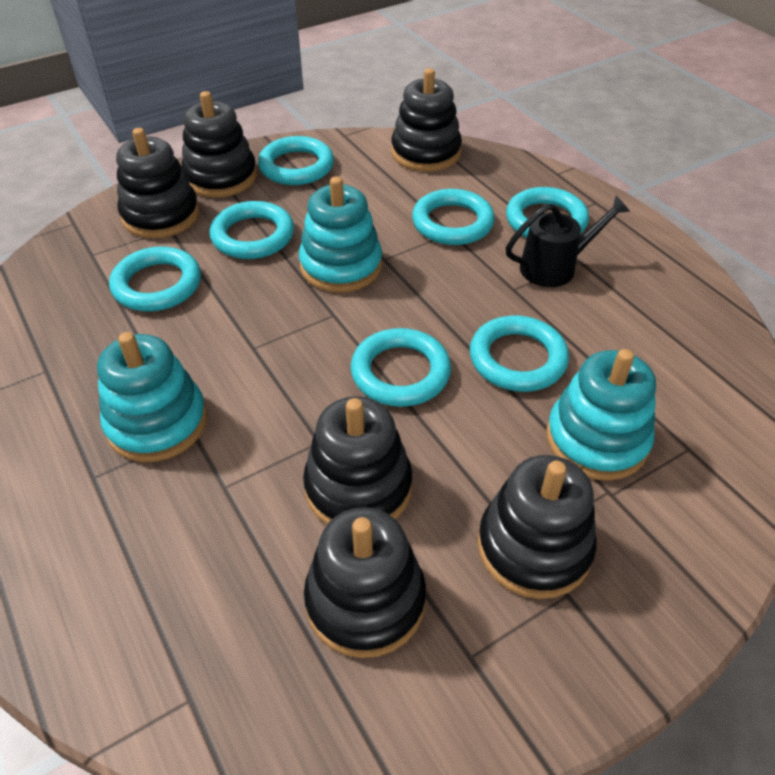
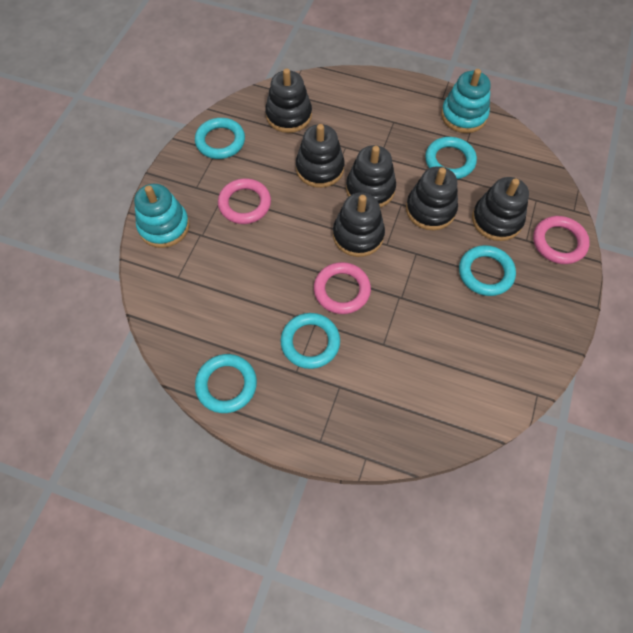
black watering can: [506,195,630,287] = 1 -> none = 0
pink ring: none = 0 -> [218,178,271,224] [314,262,371,314] [533,216,590,264] = 3
turquoise ring: [109,246,201,311] [209,201,294,259] [258,136,334,185] [351,328,451,407] [412,189,495,245] [470,315,569,392] [506,187,589,238] = 7 -> [195,118,245,159] [195,354,257,413] [280,313,340,369] [425,137,477,179] [459,245,516,296] = 5
turquoise stacking toy: [97,332,207,462] [299,176,382,293] [546,349,656,481] = 3 -> [134,184,190,248] [441,69,491,133] = 2

